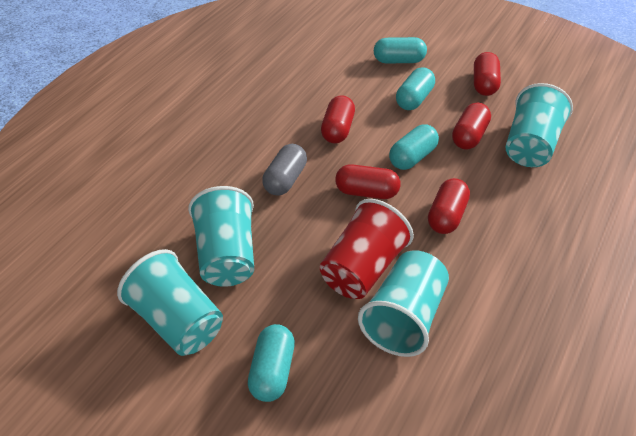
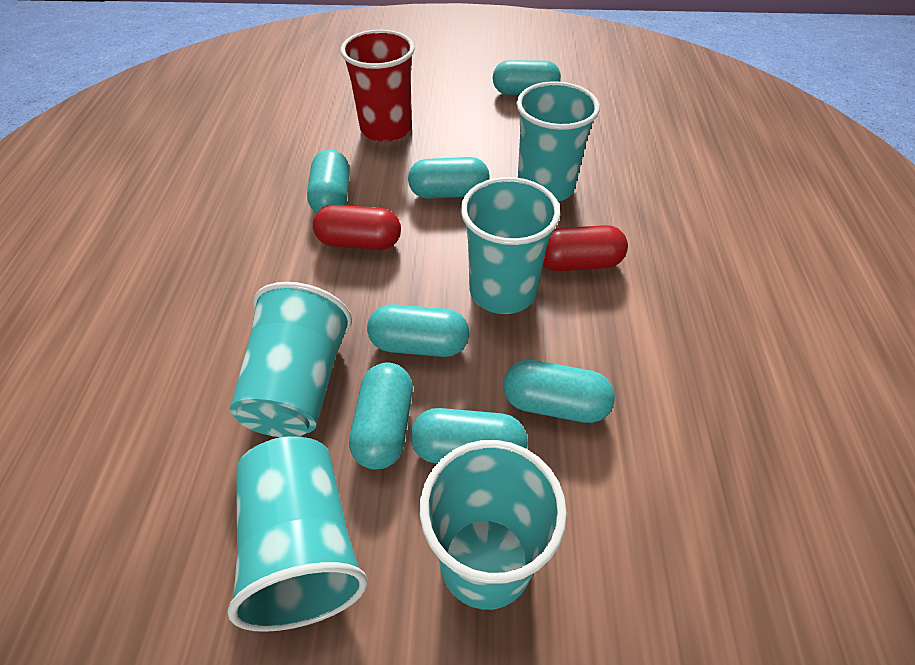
grey capsule: [262,144,307,196] = 1 -> none = 0
red capsule: [321,95,355,144] [335,164,401,199] [428,178,470,234] [452,103,491,150] [474,52,501,96] = 5 -> [313,205,401,250] [543,225,628,271] = 2
turquoise capsule: [248,324,295,402] [374,37,427,64] [389,124,439,170] [396,67,435,110] = 4 -> [307,149,350,213] [349,363,413,470] [367,304,469,357] [408,157,490,199] [411,408,528,464] [493,60,561,95] [503,360,615,423] = 7
turquoise cup: [117,249,223,356] [188,186,254,287] [358,250,449,357] [506,83,573,167] = 4 -> [227,436,368,632] [230,282,352,437] [420,440,567,610] [461,177,560,314] [516,81,600,202] = 5

